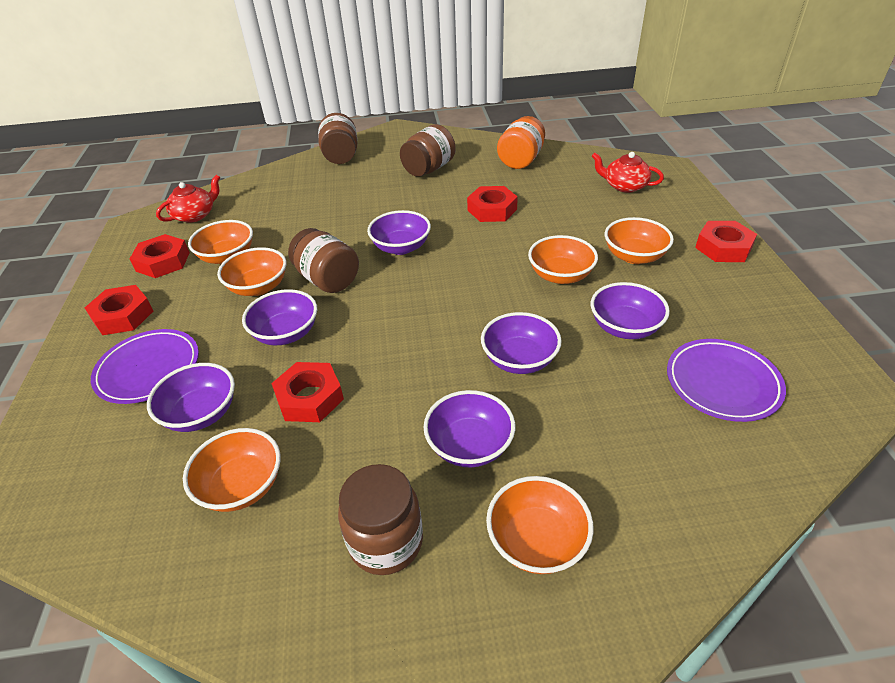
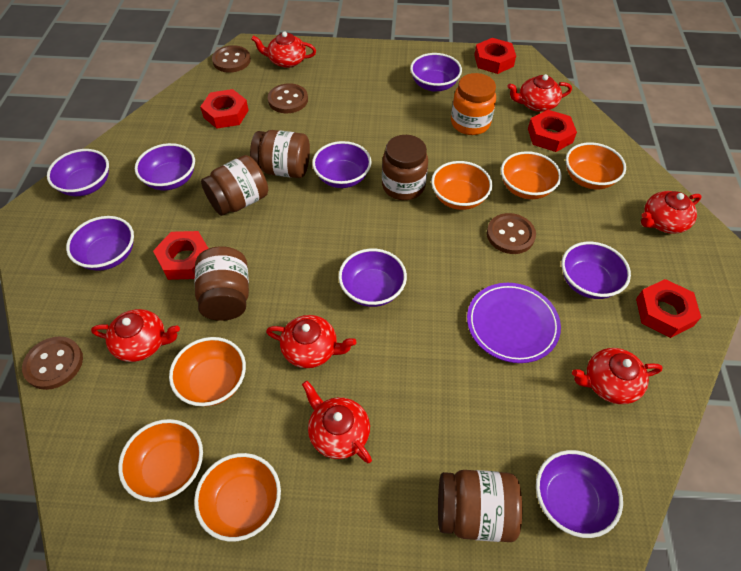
brown button: none = 0 -> [22,336,83,390] [212,45,251,73] [268,83,308,113] [487,213,536,254] = 4
brown jar: [288,228,359,293] [318,113,358,164] [338,464,423,575] [400,124,456,177] = 4 -> [195,246,249,321] [201,155,268,216] [250,130,310,178] [382,135,428,200] [438,470,522,542] = 5
purple bowl: [147,363,235,432] [242,289,317,345] [367,210,431,255] [424,390,515,467] [481,312,562,374] [591,282,670,339] = 6 -> [47,149,109,196] [66,216,134,271] [135,143,195,190] [312,141,372,188] [339,248,407,307] [410,53,462,92] [536,450,623,538] [562,242,631,299] = 8
purple plate: [91,329,199,404] [667,339,786,422] = 2 -> [467,283,561,363] = 1
red teapot: [156,175,220,223] [592,152,664,193] = 2 -> [91,309,180,362] [251,31,316,68] [266,315,357,368] [302,381,372,463] [507,74,572,112] [572,348,663,404] [641,191,702,234] = 7

